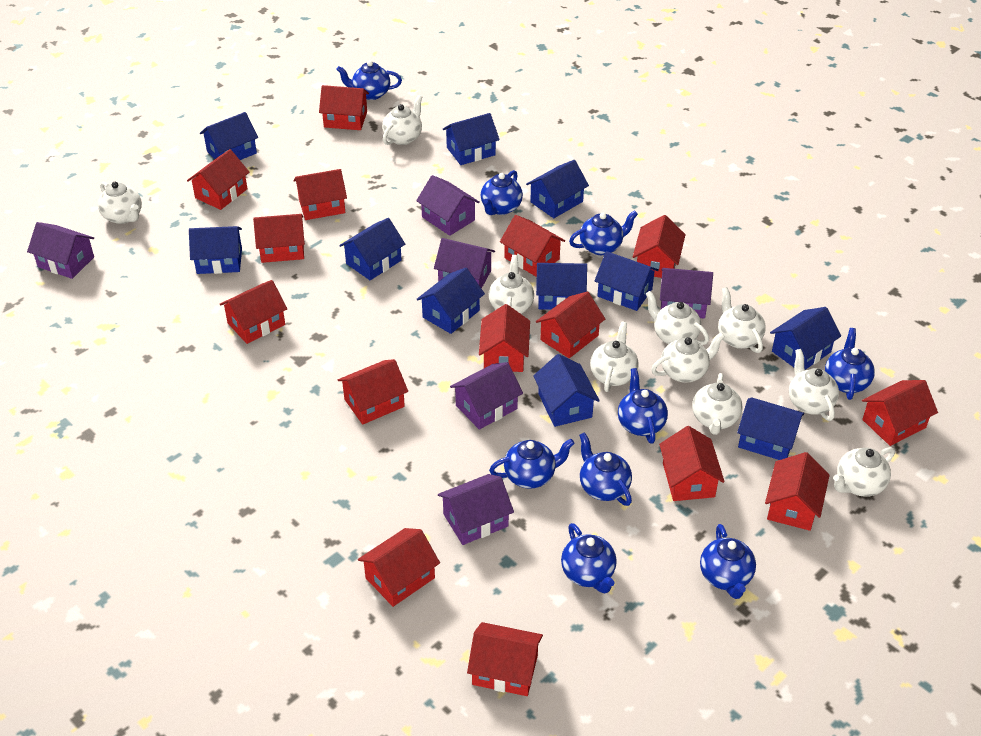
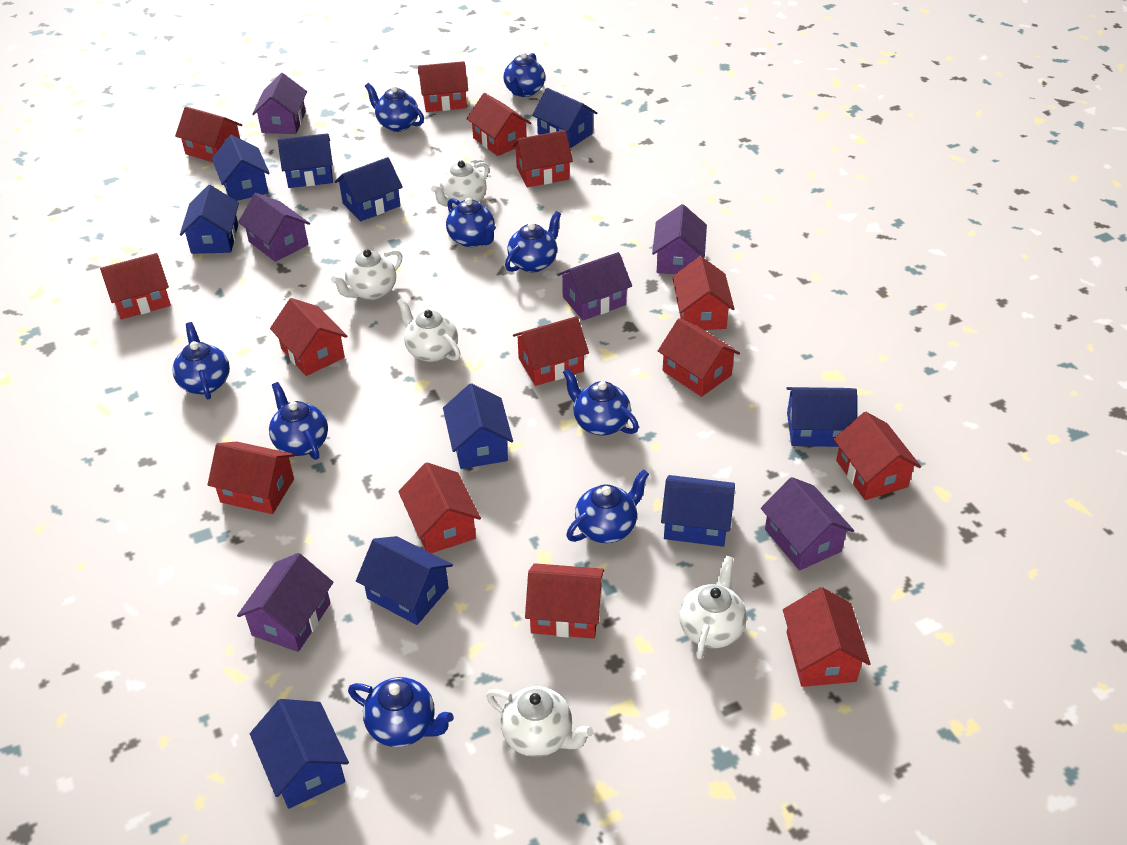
blue house: [189,226,242,274] [200,112,258,160] [339,218,405,280] [416,268,485,334] [443,113,500,165] [526,160,589,218] [533,354,600,427] [536,263,587,310] [594,251,659,311] [737,397,804,460] [770,307,841,370] = 11 -> [180,185,239,254] [212,135,270,201] [250,699,349,809] [278,133,333,188] [335,157,403,221] [356,536,453,625] [443,383,513,469] [532,88,598,148] [661,475,735,547] [786,387,857,447] = 10
red house: [187,149,249,210] [220,280,287,344] [253,214,305,263] [293,169,347,220] [319,85,369,130] [338,359,408,425] [358,528,440,607] [467,622,543,696] [479,304,530,372] [500,215,565,277] [536,292,605,358] [633,215,686,278] [659,426,725,501] [765,452,830,531] [862,380,938,446] = 15 -> [100,253,171,320] [175,106,242,162] [207,442,295,514] [270,298,347,376] [398,462,481,553] [418,61,468,112] [466,93,531,156] [512,130,573,187] [513,316,589,386] [525,563,604,639] [658,318,740,397] [672,256,735,330] [783,587,871,687] [834,412,921,500] = 14
white teapot: [98,182,142,224] [382,95,422,145] [489,255,534,314] [590,322,639,392] [646,291,709,345] [651,333,725,383] [692,373,743,435] [718,287,766,353] [789,349,839,421] [833,447,895,497] = 10 -> [331,249,402,300] [397,298,460,362] [431,160,489,207] [486,686,593,757] [679,555,747,660] = 5

